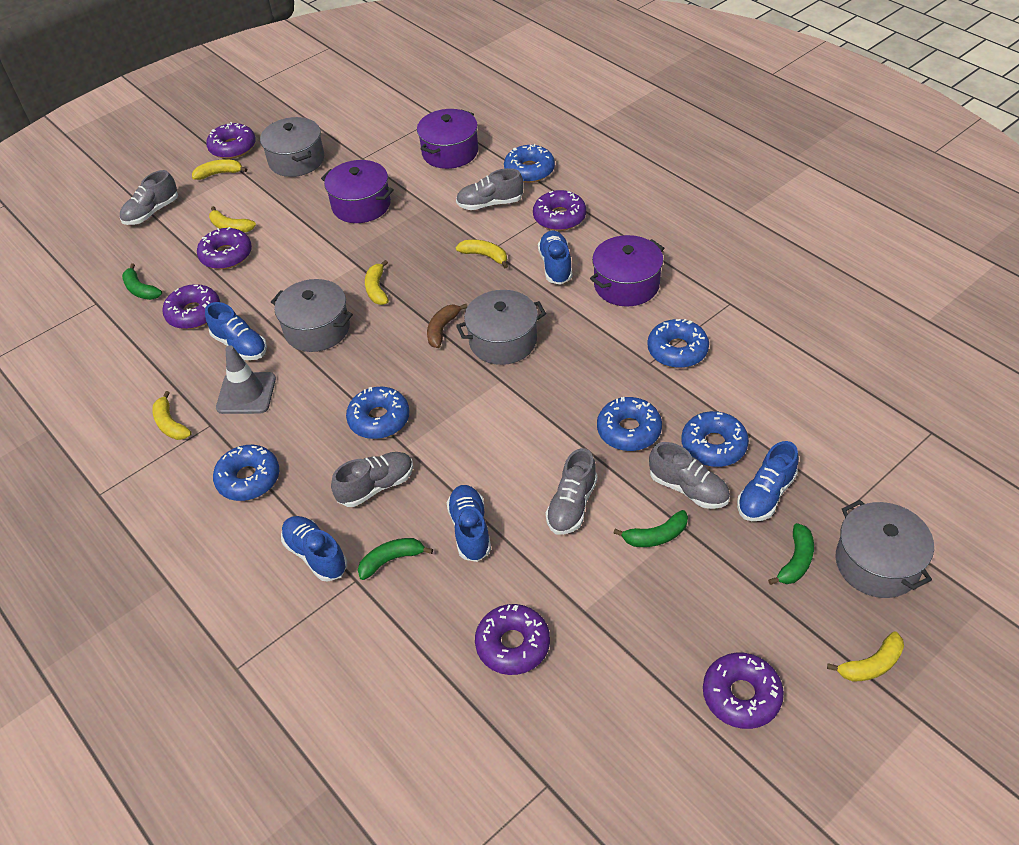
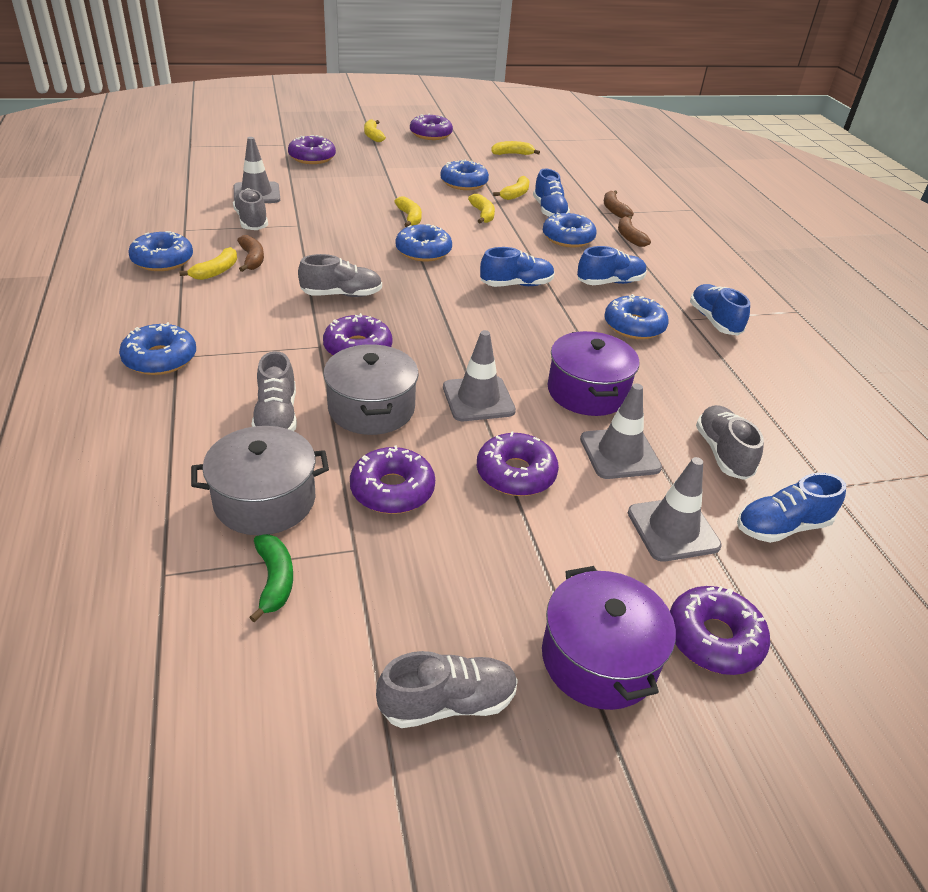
brown banana: [427,304,467,348] = 1 -> [237,235,264,272] [604,191,634,218] [618,216,651,247] = 3
green banana: [122,263,162,300] [358,538,433,580] [614,510,688,547] [768,523,814,585] = 4 -> [249,534,293,623] = 1
grey pot: [260,117,324,177] [271,279,353,352] [456,290,546,365] [836,500,934,598] = 4 -> [191,426,329,535] [323,344,419,435] = 2
grey traffic cone: [216,345,276,414] = 1 -> [234,137,280,203] [443,330,516,421] [580,384,662,479] [628,457,722,562] = 4
purple pot: [321,160,394,223] [417,109,478,169] [590,235,664,306] = 3 -> [542,566,676,710] [548,331,639,416] = 2

